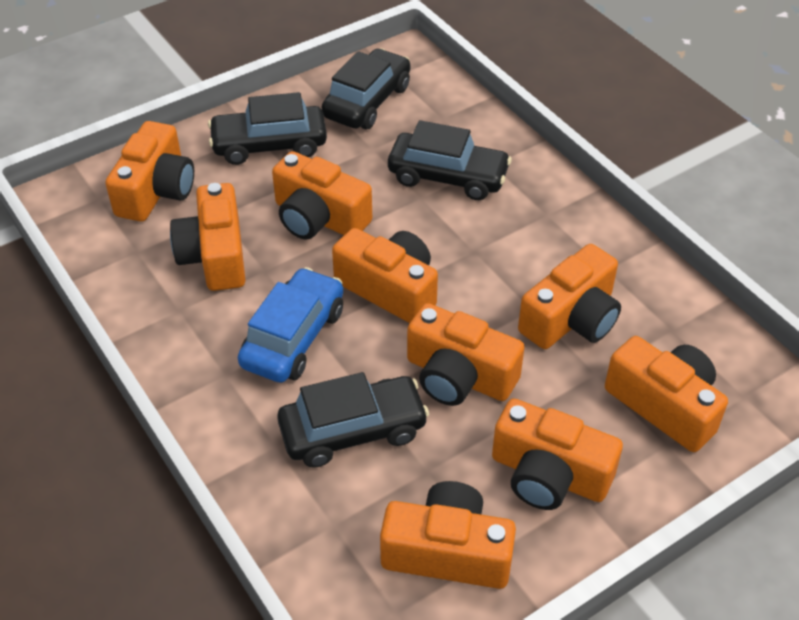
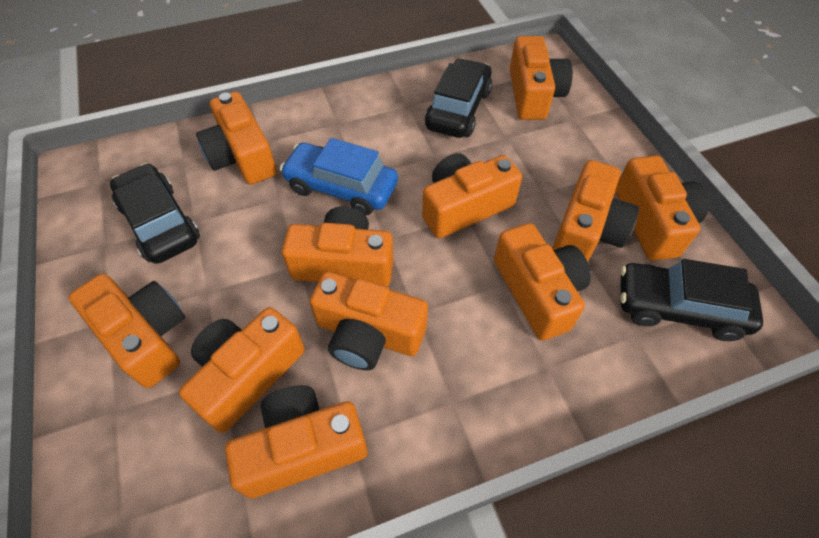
black car: [208,92,327,165] [277,372,429,468] [322,48,410,130] [388,120,512,200] = 4 -> [110,163,200,264] [425,58,492,138] [620,259,763,341] = 3
orange camera: [105,121,194,222] [170,183,245,291] [272,151,372,240] [332,228,438,323] [380,481,516,589] [407,303,524,406] [492,398,623,510] [518,244,621,349] [605,336,728,452] = 9 -> [69,274,185,388] [179,307,305,433] [196,92,277,185] [225,385,368,498] [282,207,394,287] [310,271,428,370] [422,153,522,238] [494,223,591,341] [510,36,573,120] [552,160,639,262] [615,155,709,261] = 11

